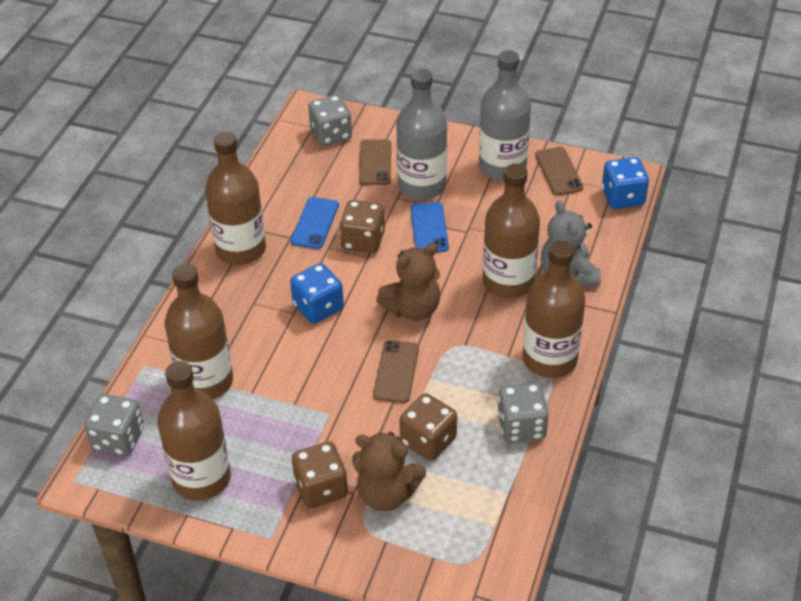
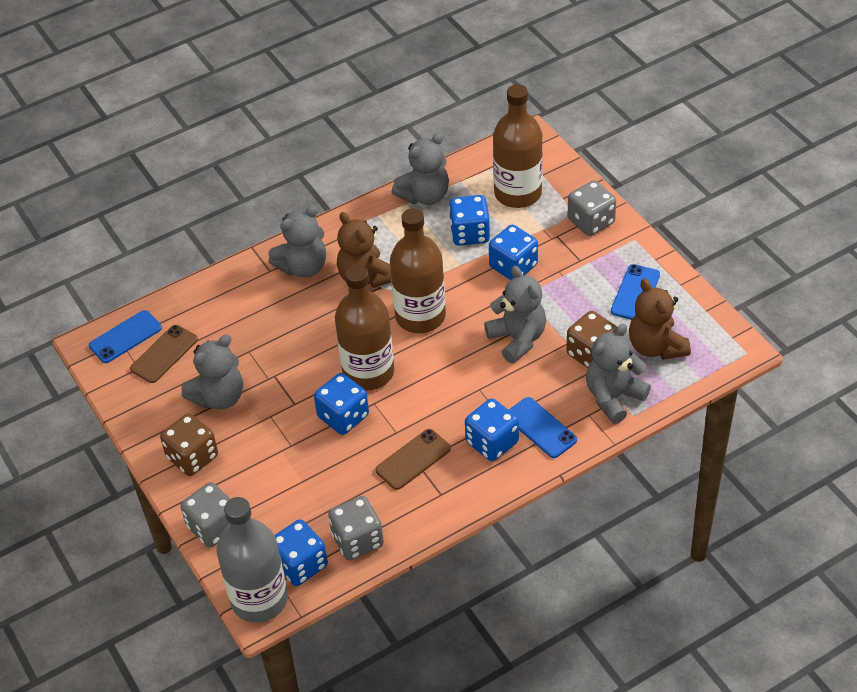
blue dice: [290,263,344,324] [602,157,649,209] = 2 -> [275,519,328,586] [314,373,369,435] [449,195,490,246] [465,398,519,461] [489,225,538,280] = 5
blue phone: [291,197,339,249] [410,202,449,252] = 2 -> [89,310,162,363] [509,397,577,458] [611,264,660,320] = 3
brown bottle: [157,361,231,501] [165,264,233,399] [205,132,266,265] [483,164,540,299] [523,240,585,378] = 5 -> [335,265,394,391] [390,208,446,333] [493,84,543,208] = 3
brown dice: [292,441,348,508] [340,200,385,253] [399,393,457,461] = 3 -> [160,413,218,476] [566,311,617,368] = 2
brown phone: [359,139,391,185] [373,340,419,403] [535,147,583,195] = 3 -> [130,325,198,383] [376,429,451,490] = 2
grey bottle: [396,69,447,200] [479,50,531,181] = 2 -> [217,497,288,623] = 1
grey teddy bear: [541,200,601,287] = 1 -> [181,334,243,410] [268,205,326,278] [392,132,449,205] [484,266,546,363] [586,324,651,424] = 5

